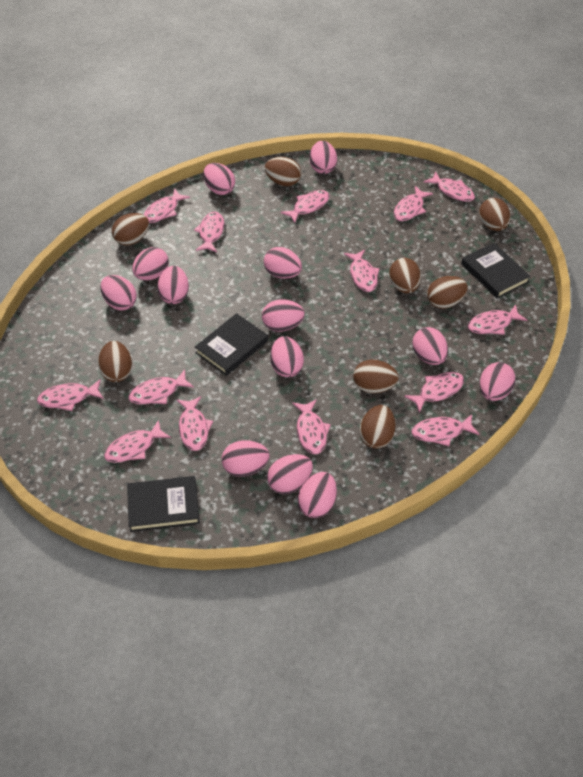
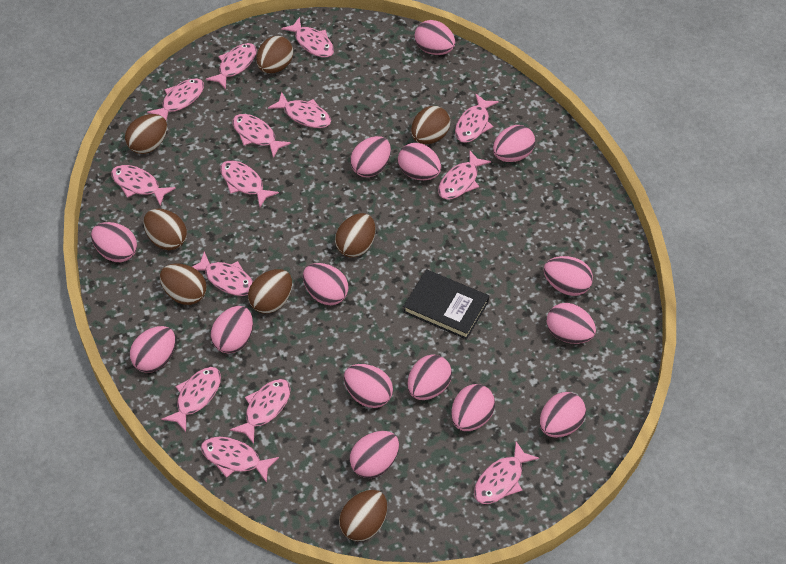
black book: [127,476,200,532] [195,313,268,376] [461,243,531,298] = 3 -> [403,269,489,340] = 1
pink egg: [100,275,137,311] [132,247,169,280] [157,266,189,304] [203,163,235,195] [222,440,270,477] [262,299,305,332] [264,247,302,279] [267,454,313,494] [270,336,304,377] [298,472,337,518] [309,141,337,174] [412,327,448,365] [480,362,516,401] = 13 -> [91,222,137,262] [130,326,176,373] [211,306,253,354] [303,263,349,305] [344,364,393,408] [349,431,399,478] [350,136,391,177] [398,143,441,180] [407,355,452,400] [414,20,455,55] [451,384,495,431] [493,125,535,162] [540,392,586,438] [544,256,593,296] [547,303,596,344] = 15

